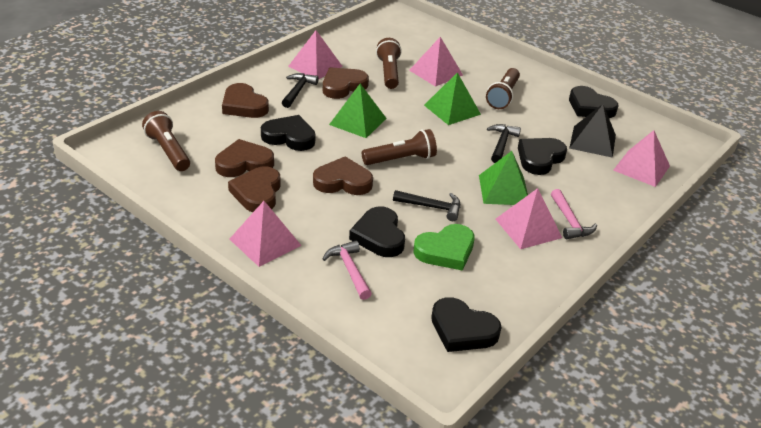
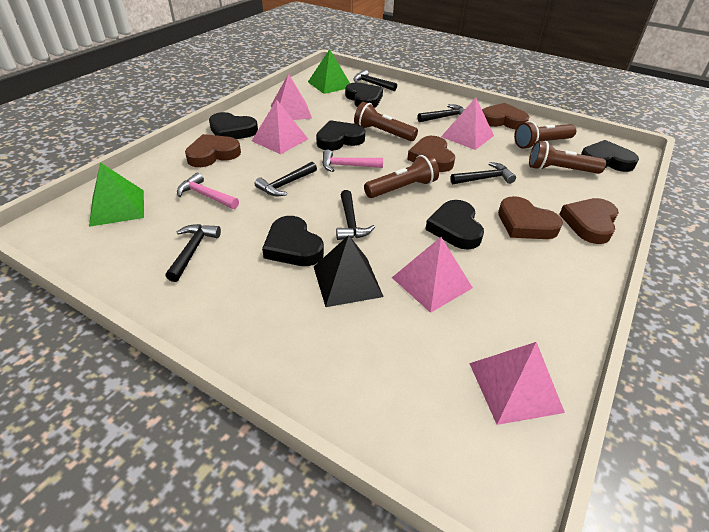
black hammer: [282,73,319,108] [393,190,460,221] [487,124,521,163] = 3 -> [165,224,221,282] [255,162,317,196] [336,190,375,240] [353,70,397,91] [417,104,465,122] [450,162,516,184] = 6
black heart: [261,115,315,151] [349,206,405,257] [431,297,502,352] [518,138,567,175] [569,86,618,118] = 5 -> [209,112,258,139] [262,216,324,266] [316,120,365,151] [345,82,383,108] [425,200,484,250] [581,140,639,172] = 6
green heart: [413,224,475,271] = 1 -> none = 0
green pyramid: [329,84,387,138] [424,72,481,125] [479,151,528,205] = 3 -> [89,162,144,227] [308,49,350,94] = 2

